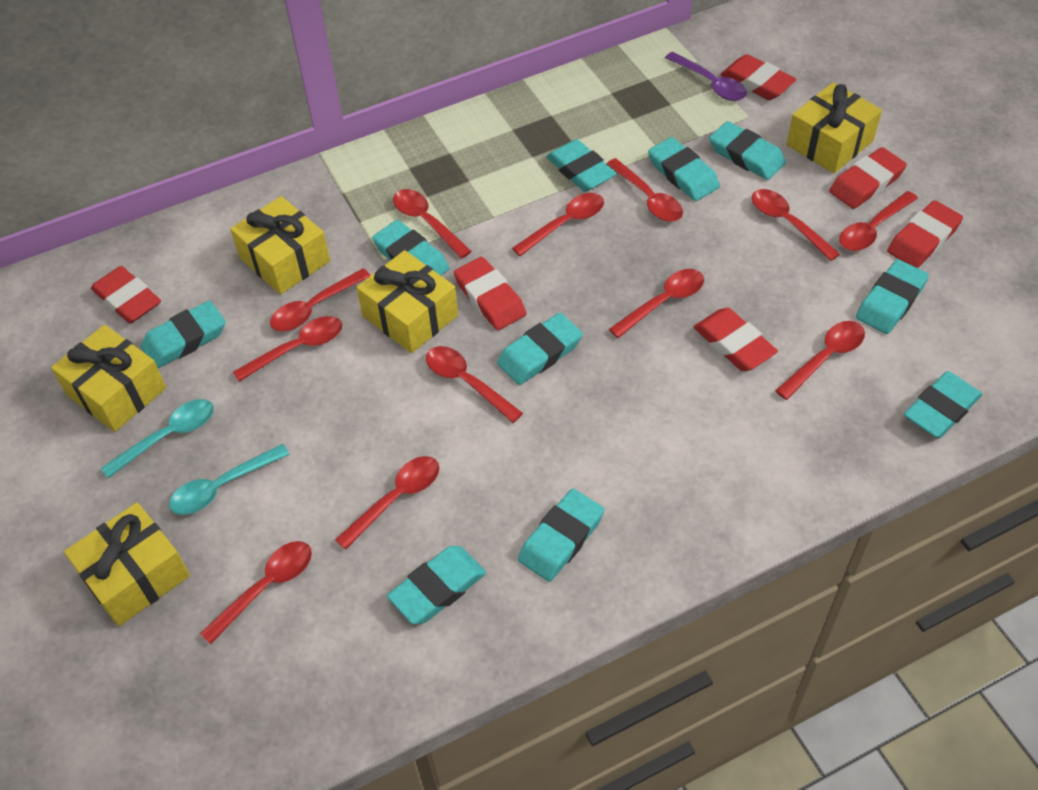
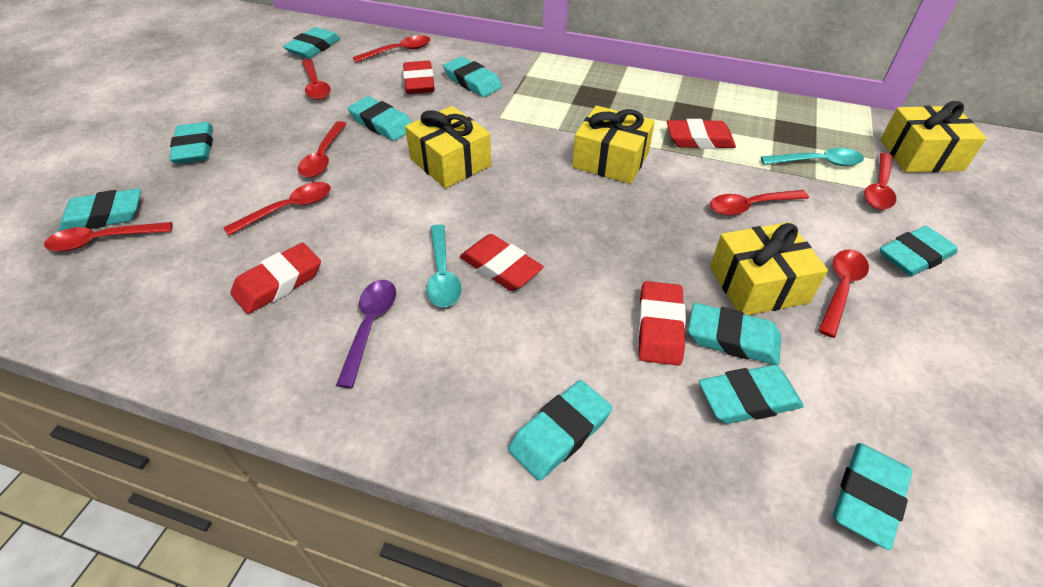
red eraser: [91,266,161,323] [454,257,527,330] [694,308,778,371] [720,54,796,100] [829,147,907,209] [887,200,963,268] = 6 -> [230,243,321,314] [403,61,435,94] [460,234,544,291] [638,281,686,366] [667,119,736,149] = 5
red spoon: [200,541,312,645] [233,316,342,382] [270,268,371,331] [335,456,439,550] [393,189,472,259] [426,346,523,423] [512,193,604,256] [606,158,683,222] [609,269,704,338] [752,189,840,261] [775,321,865,400] [839,191,918,251] = 12 -> [44,222,173,252] [223,182,331,236] [298,121,347,178] [302,59,331,100] [353,35,431,63] [710,190,809,216] [818,250,869,338] [864,153,896,210] = 8
yellow gift: [51,325,166,432] [64,502,190,626] [230,196,330,295] [357,250,458,353] [787,82,882,173] = 5 -> [405,106,491,188] [572,106,655,184] [710,222,828,315] [880,101,987,173] = 4

